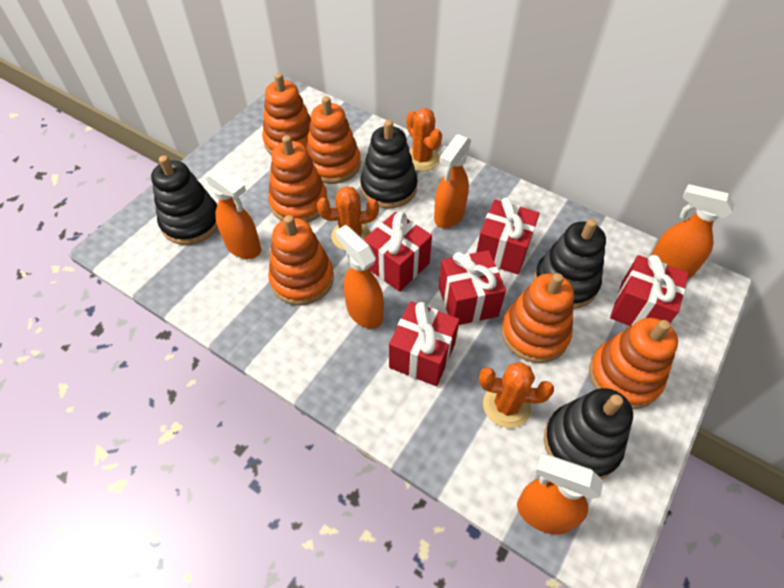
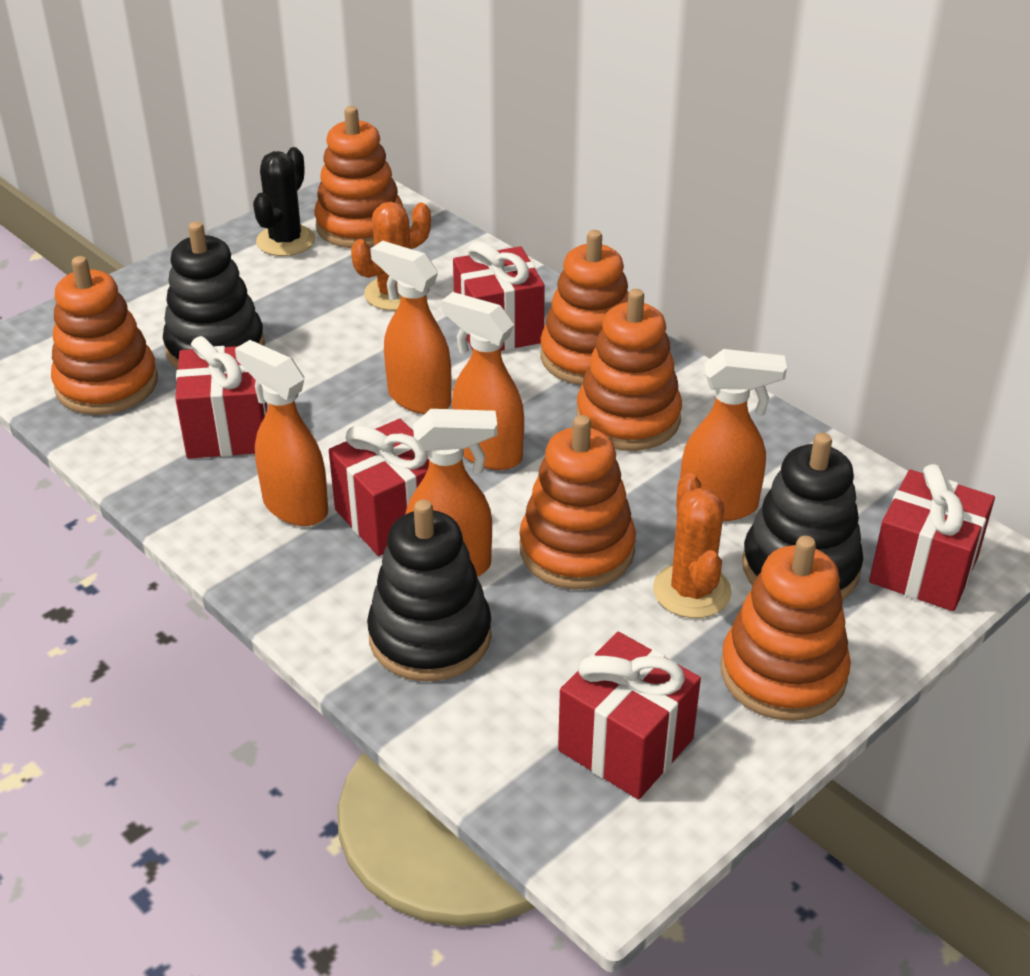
black cactus: none = 0 -> [253,147,315,256] = 1
black stacking toy: [151,155,218,245] [360,120,418,208] [534,219,606,309] [544,388,633,479] = 4 -> [163,222,265,369] [367,499,492,682] [742,433,863,600] = 3
orange cactus: [317,186,379,251] [406,108,442,171] [479,362,554,428] = 3 -> [351,202,431,311] [653,473,732,618] = 2

